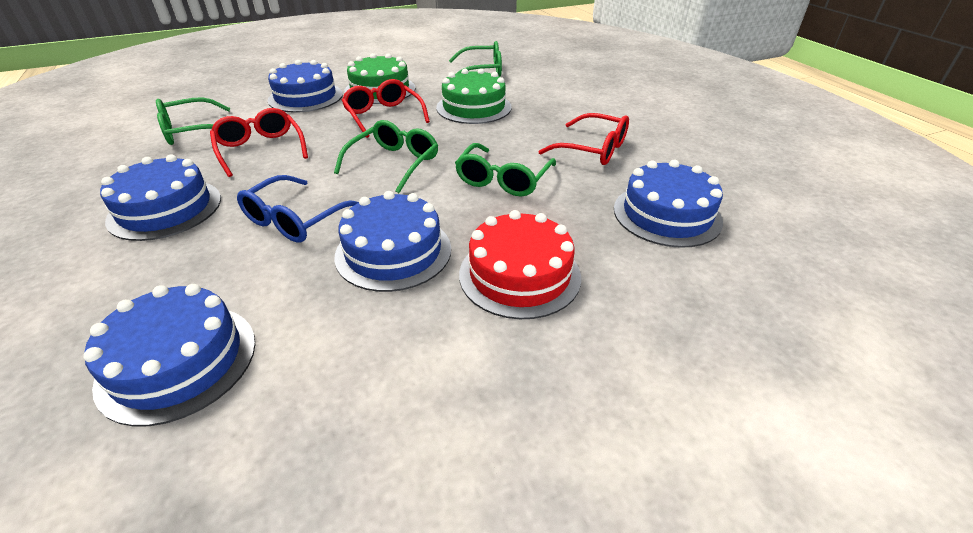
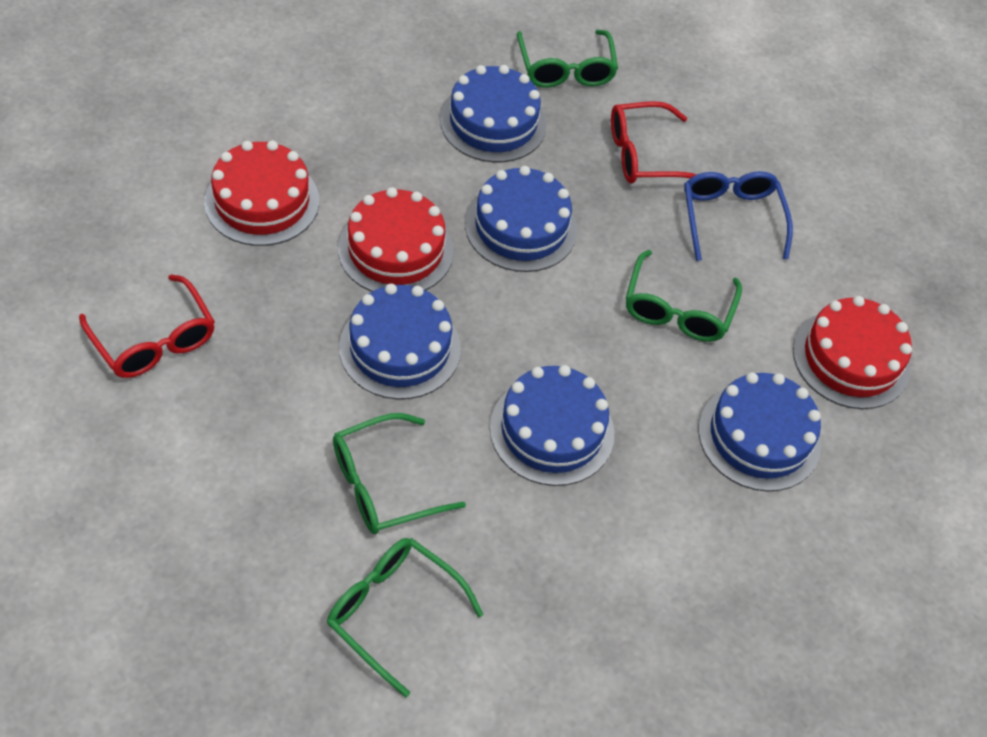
green cake: [344,53,415,104] [436,68,512,124] = 2 -> none = 0
red cake: [459,210,581,319] = 1 -> [204,140,319,246] [338,187,454,292] [793,296,912,409] = 3
red glasses: [210,108,308,177] [341,79,430,138] [538,113,629,165] = 3 -> [79,274,215,378] [611,101,696,184] = 2

